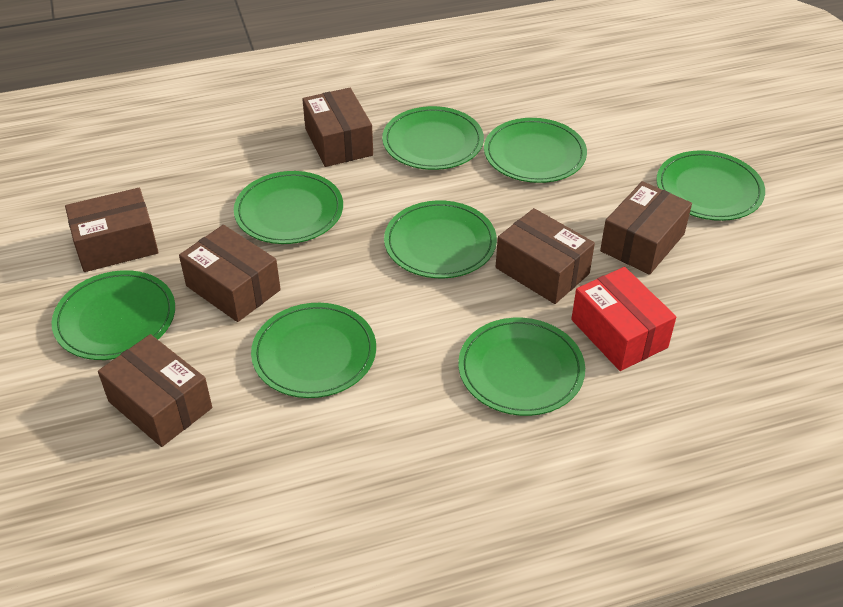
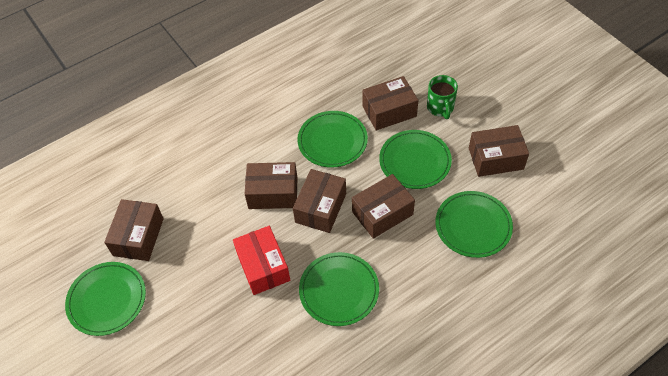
green mug: none = 0 -> [427,75,458,119] = 1
green plate: [51,270,175,360] [234,171,343,244] [251,303,376,398] [382,106,484,170] [384,200,497,278] [458,318,585,416] [484,118,587,183] [656,150,765,221] = 8 -> [65,262,146,336] [297,111,368,168] [299,252,379,326] [379,130,452,189] [435,191,513,258] = 5

